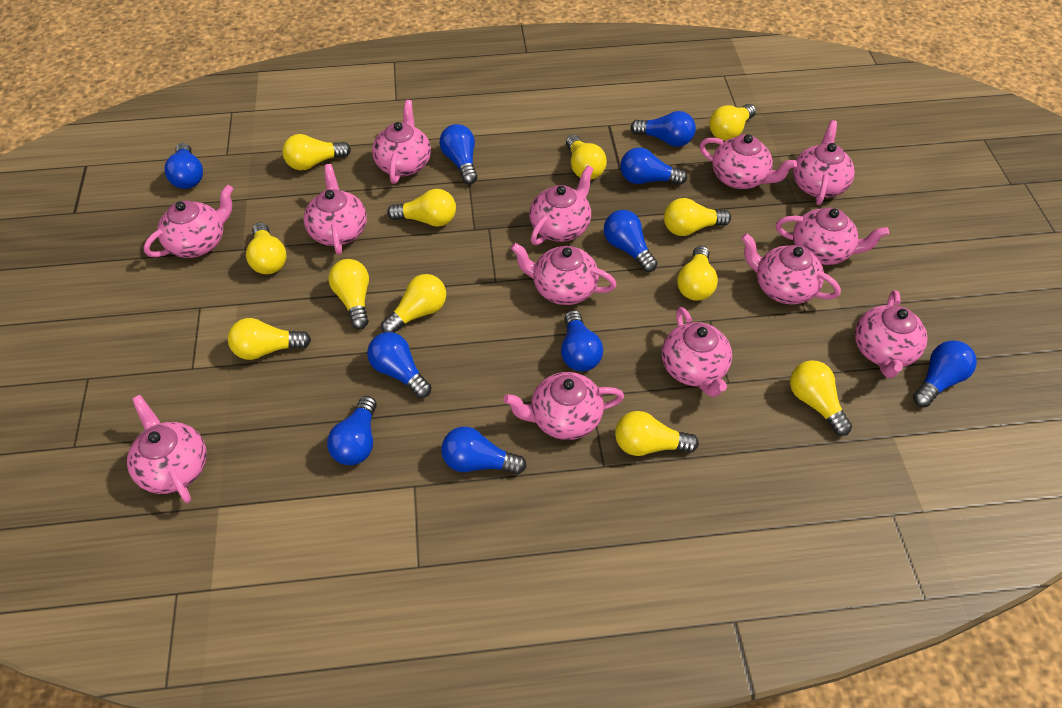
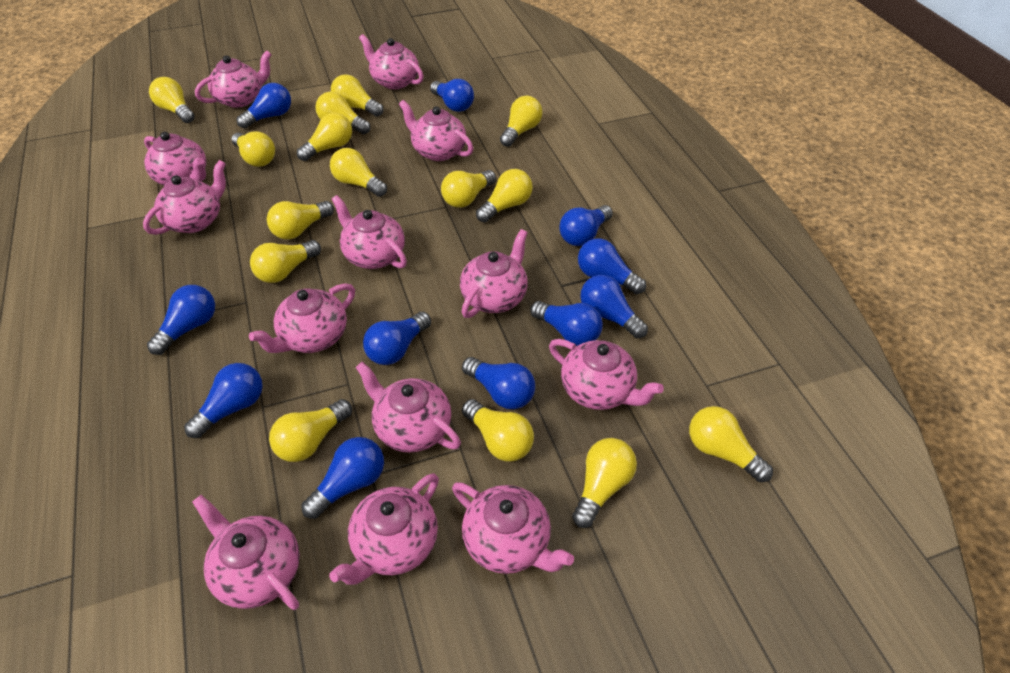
blue light bulb: [164,143,203,189] [327,396,377,465] [367,332,432,398] [439,124,477,184] [441,427,527,474] [561,310,603,371] [604,210,657,272] [620,147,687,185] [631,111,696,147] [913,340,977,407] = 10 -> [147,285,215,355] [184,363,263,438] [237,83,291,129] [301,437,384,519] [363,312,431,365] [430,79,474,112] [462,357,535,409] [530,301,603,346] [559,205,613,246] [578,238,646,294] [580,275,648,338] = 11
yellow light bulb: [228,318,311,360] [246,223,287,274] [282,134,351,170] [328,259,369,329] [381,274,446,333] [387,189,456,227] [566,135,607,180] [615,411,699,456] [664,198,731,236] [677,246,718,301] [709,104,756,141] [790,360,852,436] = 12 -> [149,77,195,123] [231,131,275,167] [250,240,321,283] [267,201,334,240] [269,399,352,462] [297,113,352,161] [316,92,370,134] [330,148,387,197] [331,74,383,117] [441,170,496,208] [462,399,534,462] [476,169,533,222] [500,96,542,147] [572,438,637,528] [689,406,773,482] = 15

